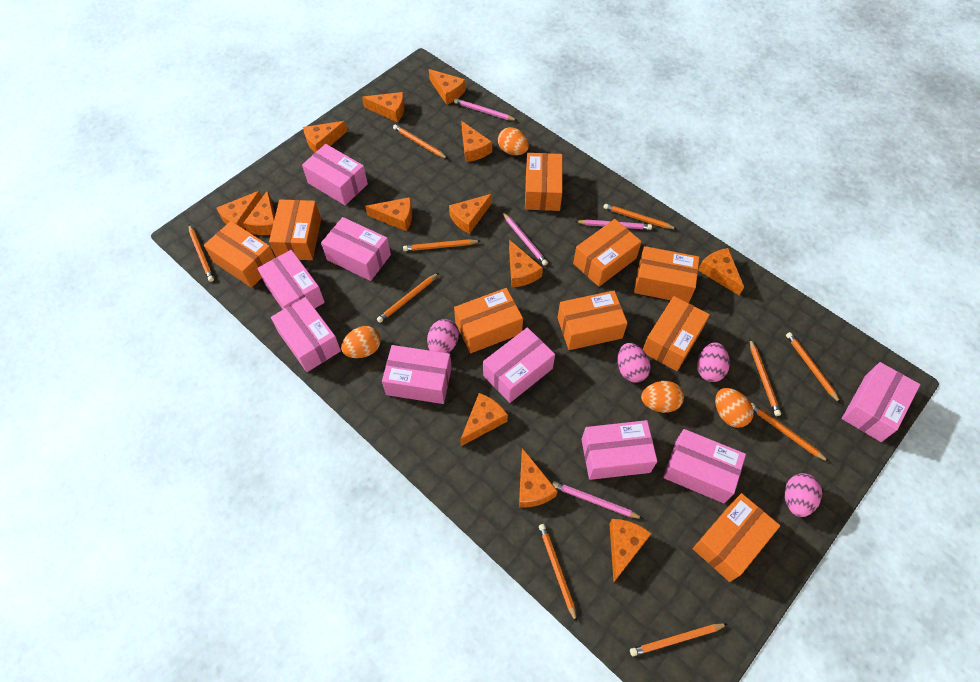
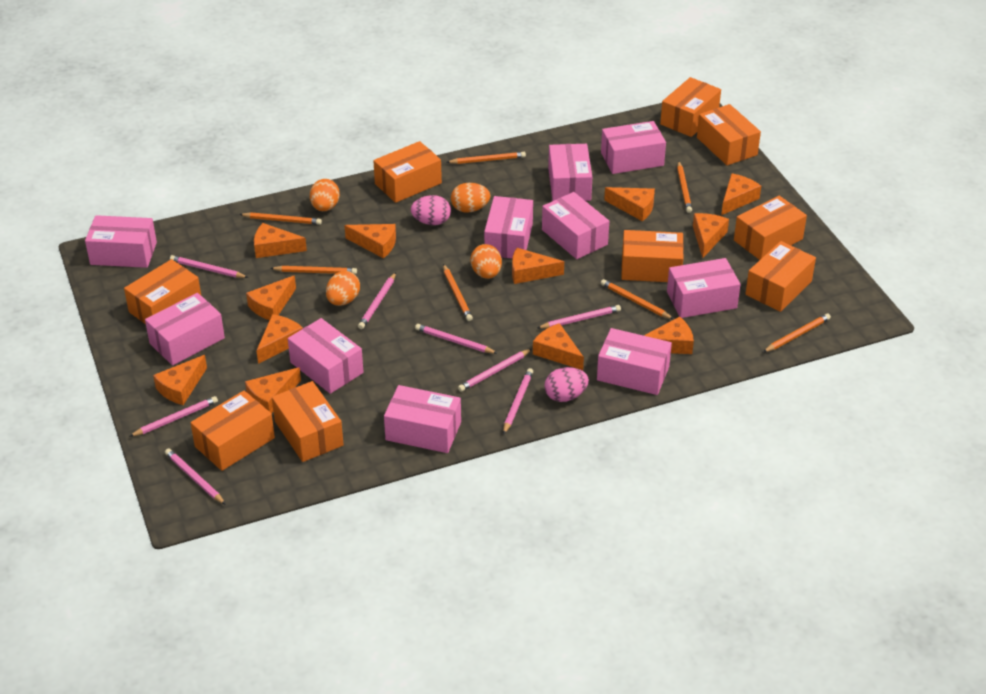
orange cheese: [216,191,262,229] [243,190,275,235] [303,121,348,153] [362,92,405,123] [365,197,412,232] [429,69,466,105] [449,194,492,234] [460,393,508,446] [461,121,492,162] [509,240,543,287] [519,448,558,508] [609,519,652,582] [698,248,744,295] = 13 -> [153,355,207,405] [245,367,301,414] [246,275,296,320] [254,223,307,258] [256,314,303,364] [345,224,396,259] [512,248,564,284] [533,323,584,370] [604,187,655,222] [644,317,694,354] [693,213,729,258] [721,173,761,215] = 12
orange pencil: [189,225,214,282] [377,273,439,323] [393,125,448,159] [403,239,480,251] [539,524,577,623] [603,204,677,229] [630,623,727,656] [750,339,781,416] [751,403,829,462] [786,332,841,404] = 10 -> [239,212,322,225] [270,266,357,274] [443,264,473,321] [447,152,526,164] [601,279,673,319] [677,161,692,213] [763,313,831,352] = 7
pink box: [257,250,325,309] [271,297,341,372] [302,144,368,205] [321,217,391,281] [382,345,452,404] [483,327,555,403] [582,420,657,480] [663,429,746,503] [842,362,920,442] = 9 -> [85,215,157,268] [145,293,225,366] [288,318,364,394] [384,385,461,453] [484,196,533,258] [542,192,609,259] [548,144,592,201] [597,328,672,395] [601,121,666,174] [667,258,741,318] = 10
pink egg: [427,319,459,353] [618,343,651,383] [697,342,730,382] [785,473,822,517] = 4 -> [411,195,451,225] [544,367,589,402] = 2
pink pencil: [454,98,518,121] [502,212,548,266] [552,481,643,519] [575,219,652,230] = 4 -> [129,396,218,437] [165,448,226,505] [170,255,249,278] [358,272,396,329] [415,324,498,354] [458,349,532,392] [503,368,533,435] [537,305,621,329] = 8

